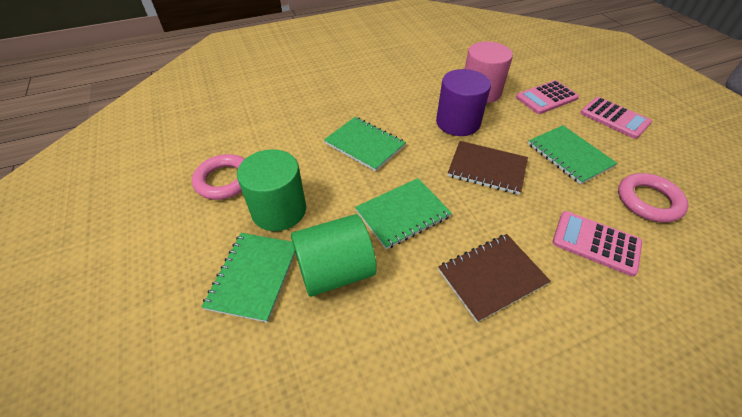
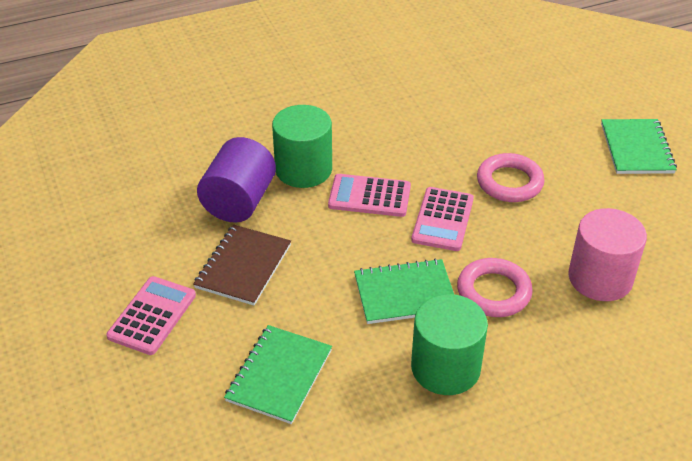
brown notebook: [438,234,551,323] [448,141,528,195] = 2 -> [193,224,291,305] = 1
green notebook: [202,233,295,323] [324,117,406,172] [355,178,452,249] [528,125,617,184] = 4 -> [224,325,332,424] [354,259,454,324] [601,119,677,174] = 3

